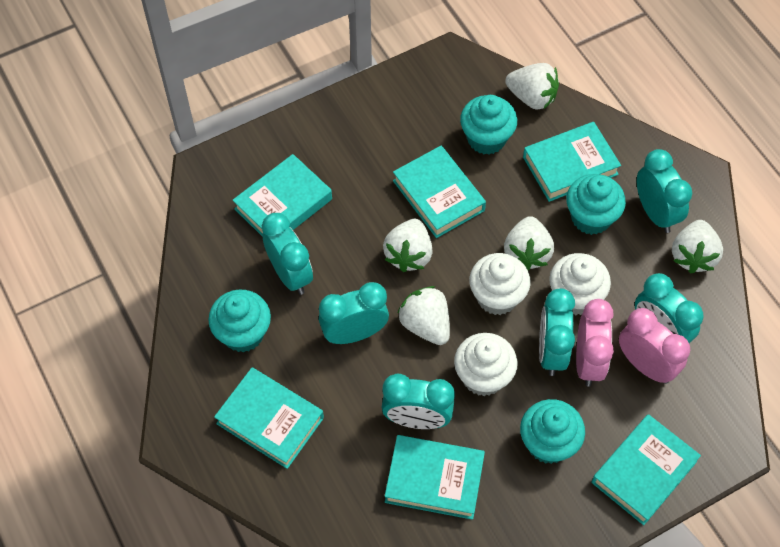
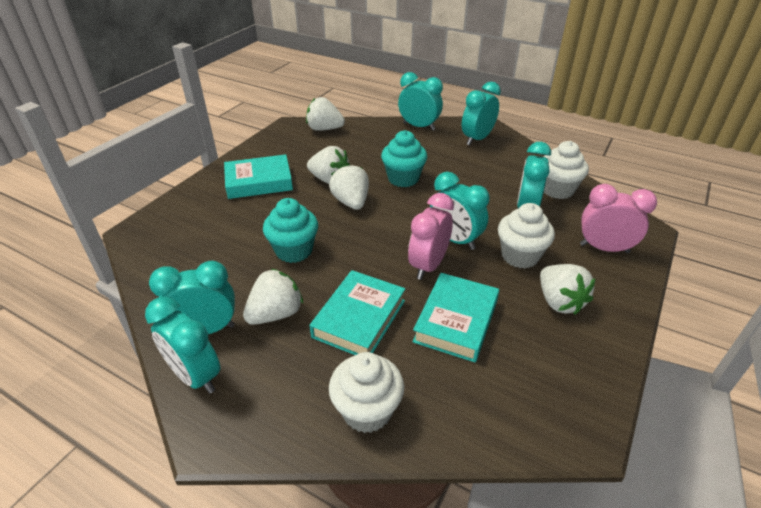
turquoise book: [214,368,324,469] [232,154,332,237] [385,435,485,520] [393,146,486,238] [523,122,621,202] [592,414,701,525] = 6 -> [224,154,293,199] [310,270,405,355] [412,273,499,362] = 3
turquoise cupcake: [208,290,271,352] [460,95,517,155] [520,399,585,464] [566,174,626,235] = 4 -> [263,198,318,263] [381,130,427,187] = 2

